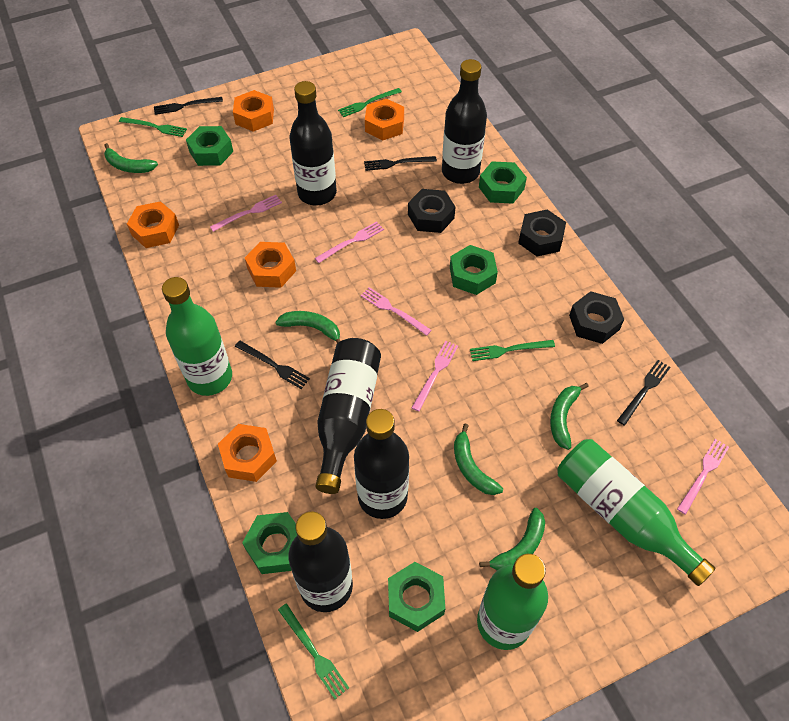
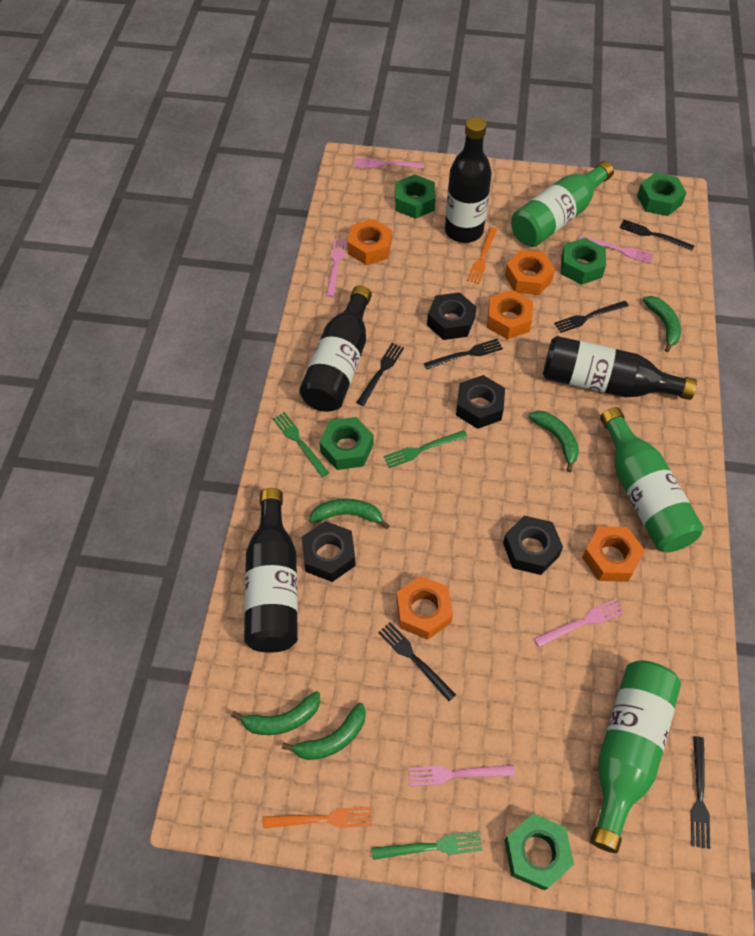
black bottle: [289,81,337,206] [289,511,353,612] [315,338,381,494] [354,409,409,519] [442,59,487,184] = 5 -> [244,488,298,653] [299,285,372,412] [445,117,492,243] [543,336,697,400] = 4
black fork: [154,97,223,115] [235,341,310,389] [364,156,437,171] [617,360,671,426] = 4 -> [356,343,404,406] [378,622,456,701] [424,339,503,369] [554,301,629,333] [620,219,694,251] [691,736,710,849] = 6
black nut: [408,189,456,233] [518,210,566,256] [569,291,624,344] = 3 -> [302,521,356,582] [427,292,476,340] [456,375,505,429] [503,516,563,575] = 4
green fork: [119,117,187,137] [278,603,349,699] [338,88,402,117] [470,340,555,361] = 4 -> [273,412,329,477] [372,831,483,860] [384,430,467,468] = 3
orange fork: none = 0 -> [263,807,372,828] [467,227,497,284] = 2

